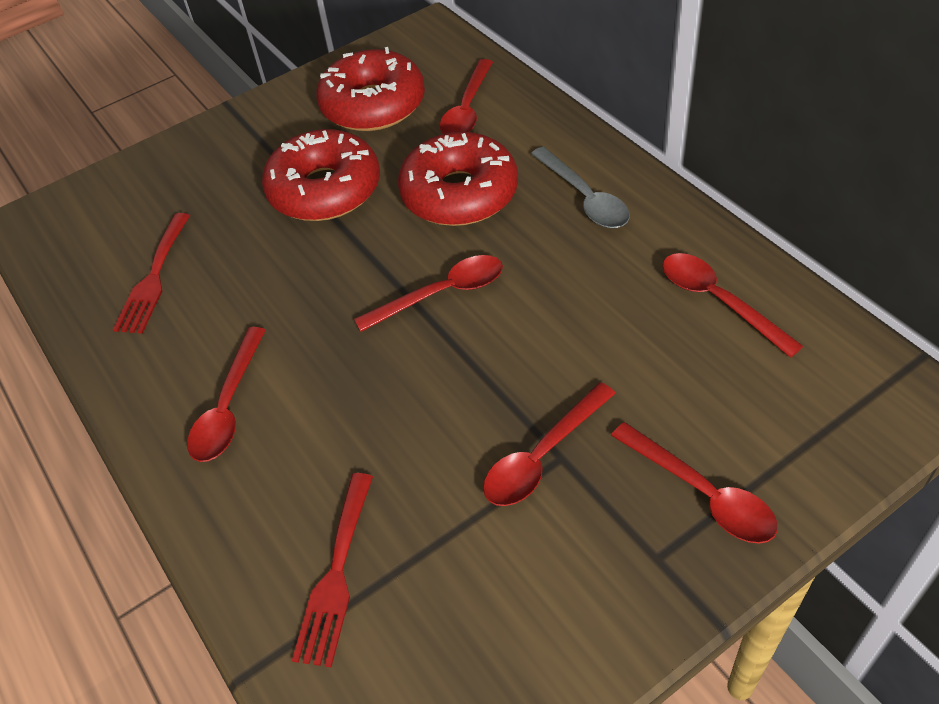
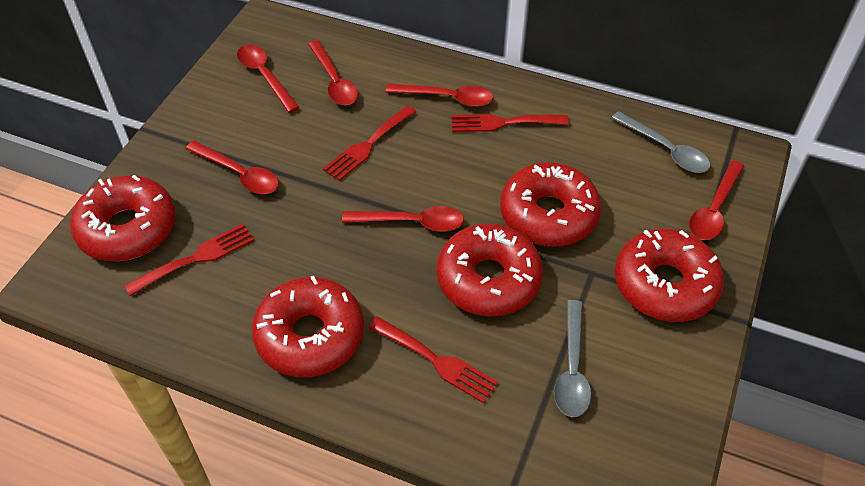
grey spoon: [531,147,630,228] = 1 -> [554,300,592,417] [611,111,710,173] = 2
red donut: [262,129,380,221] [316,47,425,131] [398,132,518,226] = 3 -> [70,175,176,261] [252,276,364,377] [437,224,543,317] [500,162,601,247] [615,229,724,322] = 5
red fork: [113,213,190,333] [292,473,373,667] = 2 -> [124,224,255,296] [323,105,416,181] [368,317,498,403] [451,114,569,132] = 4

